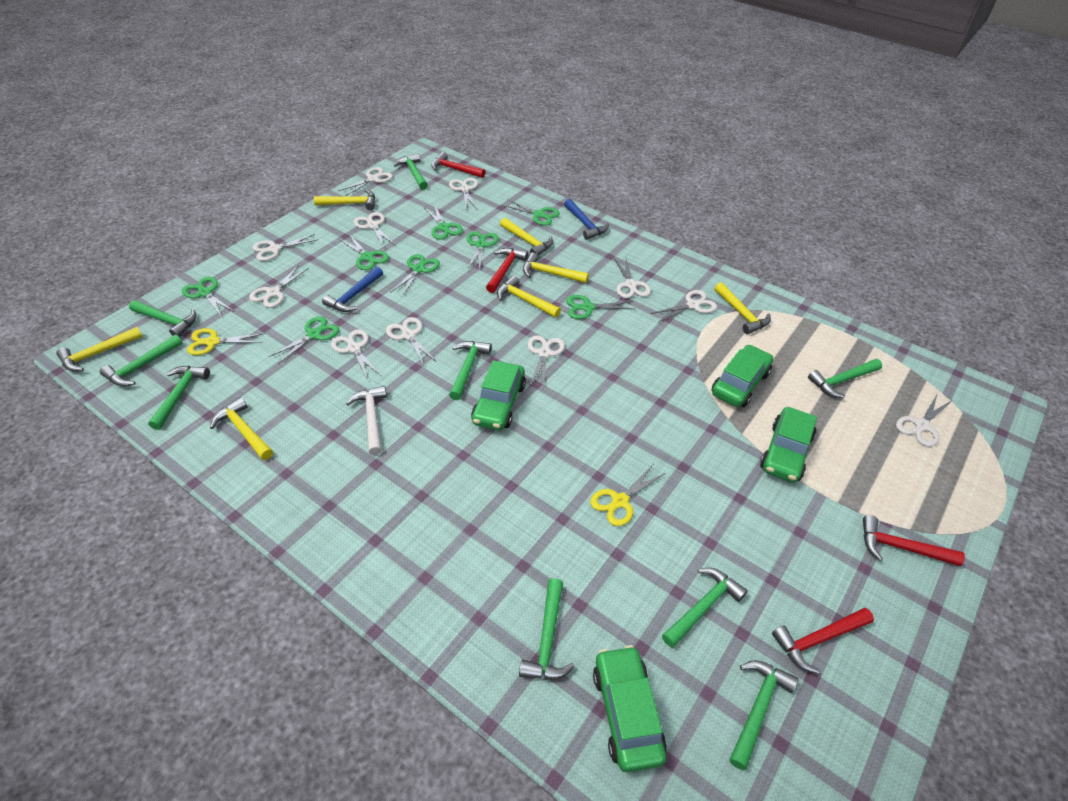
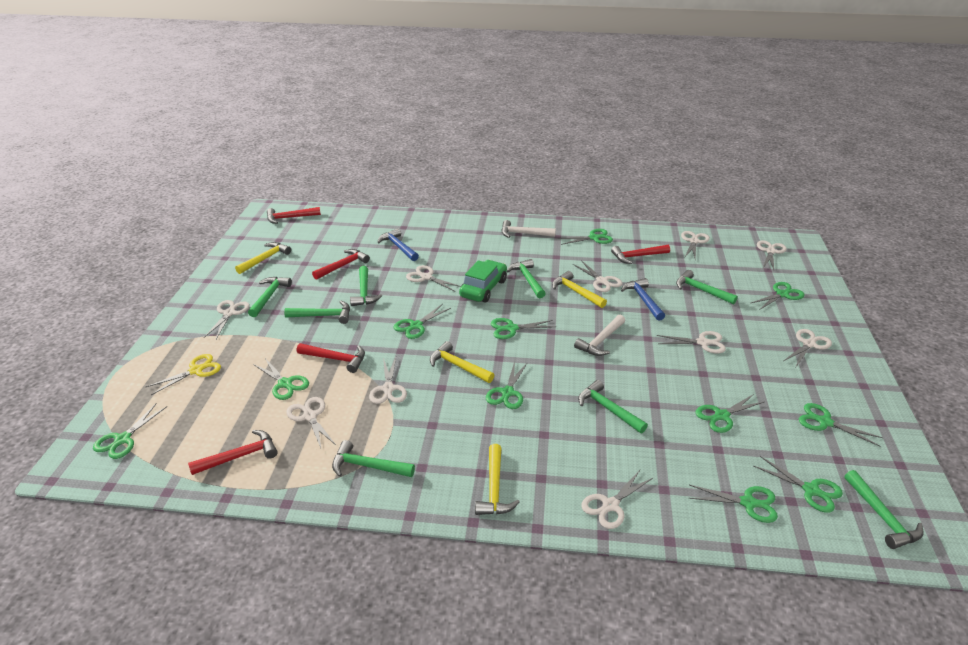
green car: [471,360,526,430] [593,645,667,773] [711,345,773,407] [760,407,817,482] = 4 -> [459,260,507,303] = 1
green hammer: [100,334,183,387] [129,300,196,337] [148,366,210,430] [394,153,428,190] [449,341,492,400] [519,578,575,680] [662,568,748,648] [729,660,798,770] [808,359,882,398] = 9 -> [248,277,292,317] [284,301,350,324] [332,440,415,477] [350,266,382,306] [507,259,546,298] [578,380,648,433] [676,270,738,305] [844,470,924,549] = 8
green scissors: [182,277,233,316] [269,316,339,364] [339,234,389,270] [390,254,440,296] [424,204,463,240] [467,231,499,270] [502,199,560,226] [566,295,634,319] = 8 -> [93,403,167,459] [253,358,309,400] [393,304,451,339] [486,361,528,409] [491,318,555,339] [558,229,613,245] [689,485,778,523] [695,394,764,433] [751,282,805,310] [754,456,843,513] [799,403,883,446] = 11
red hammer: [431,152,485,178] [486,248,528,293] [772,608,874,674] [863,515,965,566] = 4 -> [188,430,278,475] [267,207,321,224] [297,343,365,373] [312,249,370,280] [611,245,670,264] = 5
white hammer: [346,386,387,455] = 1 -> [502,220,556,238] [574,315,625,356] = 2
white scissors: [249,265,309,308] [252,234,319,261] [331,329,381,379] [339,167,393,196] [354,212,395,247] [386,317,437,366] [449,178,478,209] [528,335,565,389] [614,258,651,298] [651,290,717,322] [896,393,951,447] = 11 -> [204,300,250,339] [286,397,336,450] [369,357,407,404] [406,265,461,292] [572,260,622,292] [581,470,653,529] [657,331,726,353] [681,231,710,259] [757,240,787,270] [784,329,832,367] = 10
yellow hammer: [56,327,143,372] [210,397,273,460] [314,189,375,210] [497,275,561,318] [500,218,553,256] [523,253,589,283] [714,283,771,334] = 7 -> [235,242,291,274] [430,341,494,383] [475,444,520,515] [552,271,607,308] = 4
yellow scissors: [187,328,265,355] [590,465,666,526] = 2 -> [146,354,221,395] = 1

